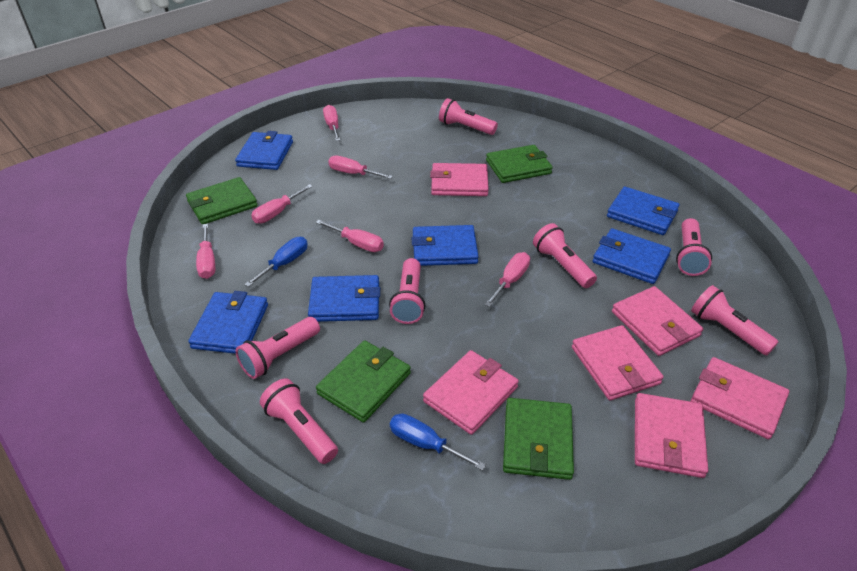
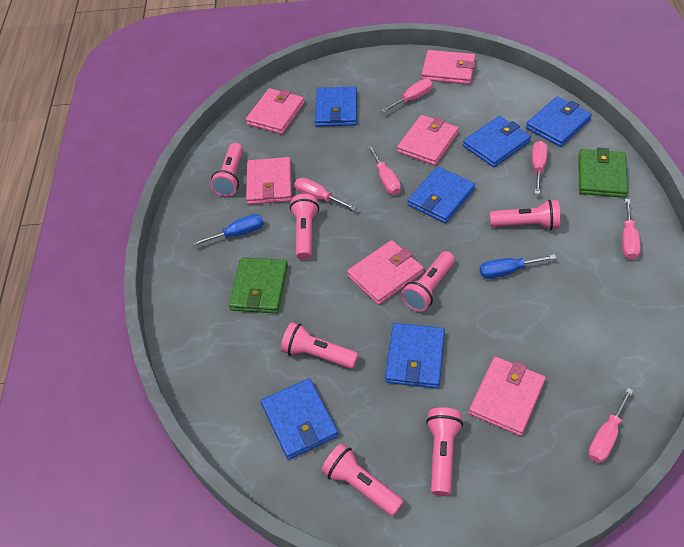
green wallet: [186,177,258,225] [316,340,411,423] [486,145,553,183] [503,398,574,480] = 4 -> [229,257,288,314] [578,148,628,198] = 2

